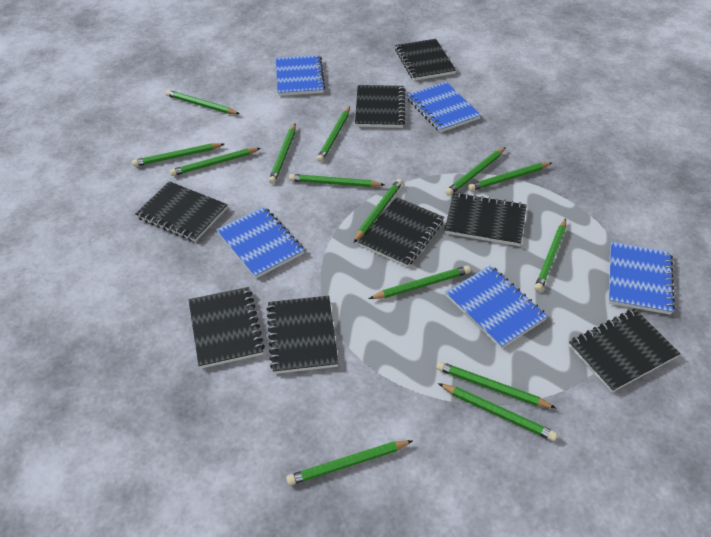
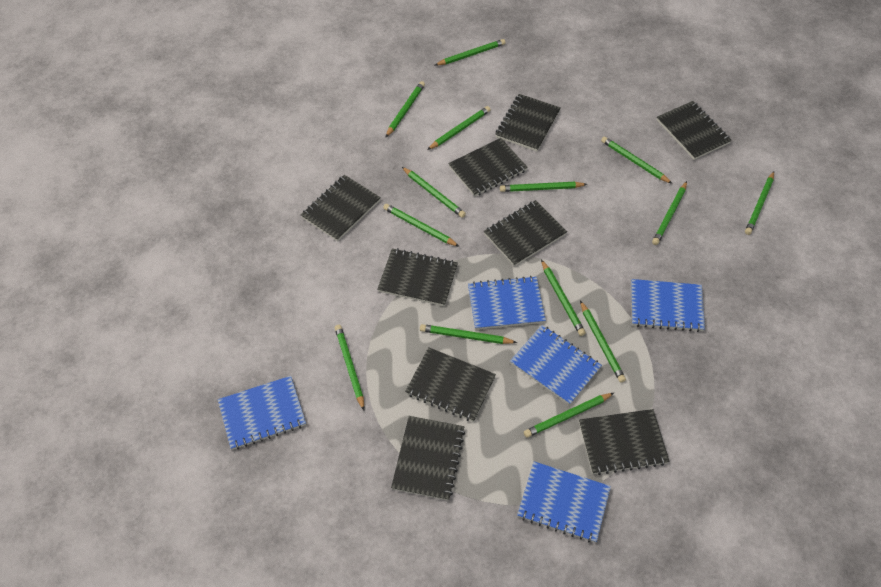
black notebook: [135,181,228,242] [189,287,265,369] [266,296,339,374] [355,85,405,128] [358,197,444,267] [395,39,456,81] [445,192,527,246] [569,309,681,393] = 8 -> [301,175,381,241] [377,248,458,306] [391,416,465,501] [405,347,496,422] [449,138,528,196] [484,200,567,266] [495,94,561,152] [579,409,670,475] [657,101,732,160] = 9

